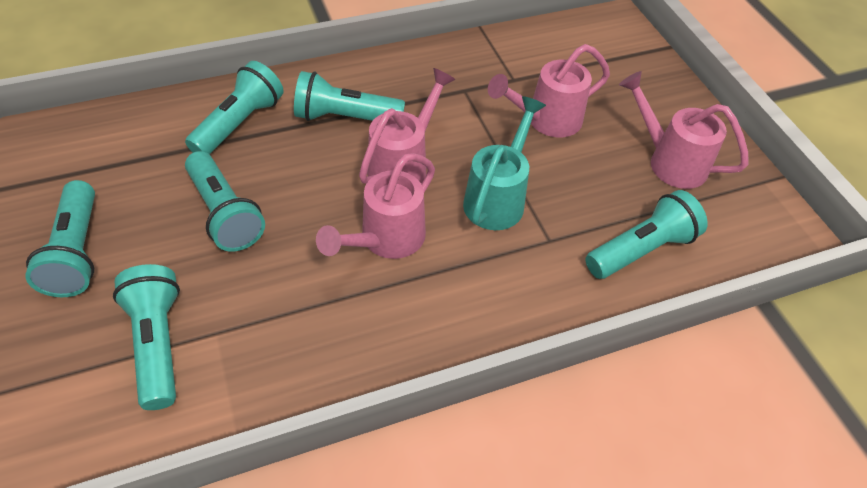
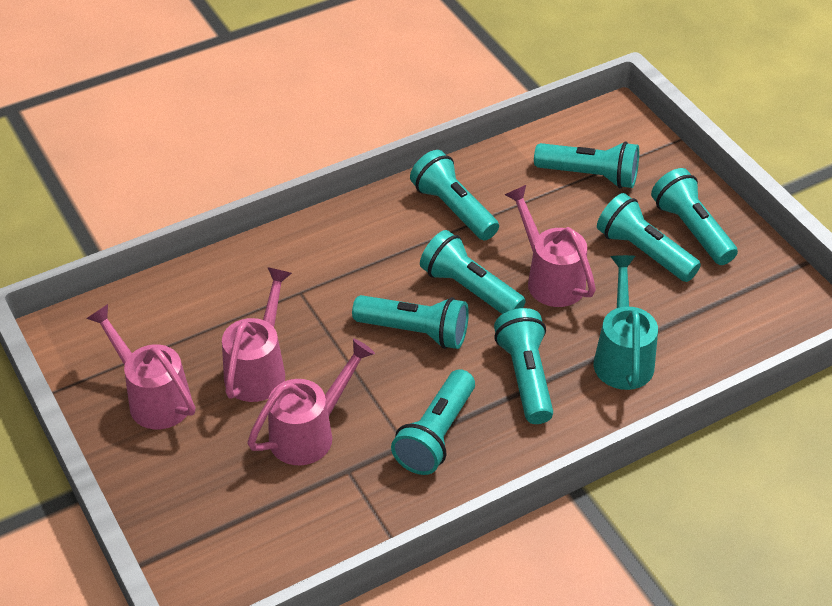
turquoise flashlight: [25,180,95,297] [113,264,180,410] [185,61,284,154] [185,151,265,252] [294,71,405,121] [585,190,708,279] = 6 -> [352,295,469,349] [391,369,475,475] [410,150,499,240] [420,230,526,314] [494,308,553,424] [534,141,639,188] [597,193,701,282] [651,168,738,265] = 8

